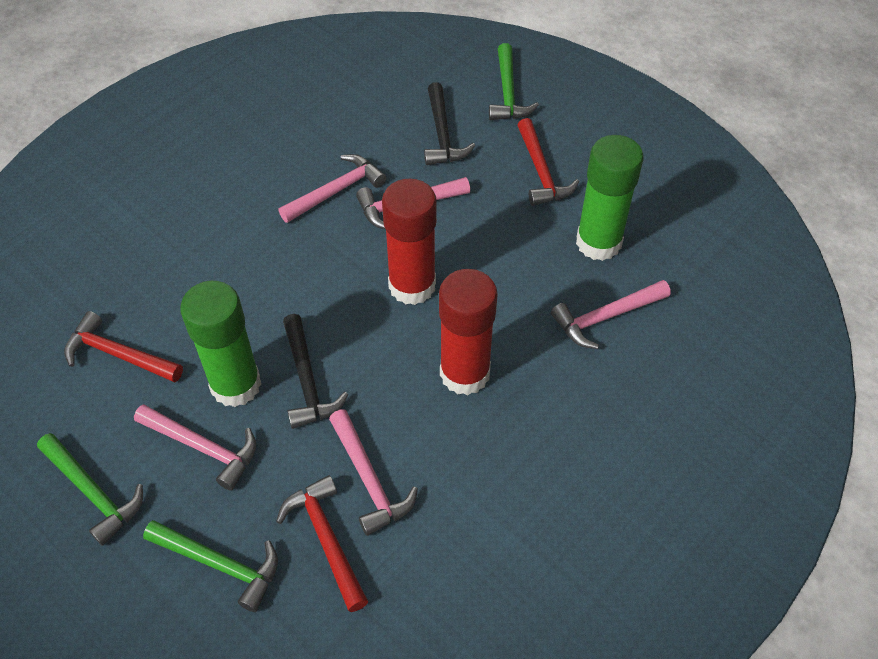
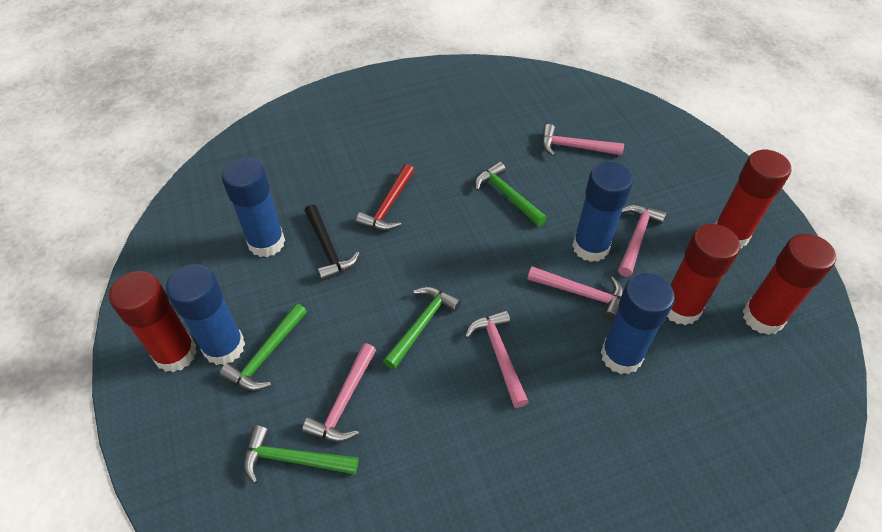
black hammer: [283,314,348,429] [424,82,475,165] = 2 -> [305,204,360,281] = 1
blue glue stick: none = 0 -> [166,264,245,365] [221,157,285,257] [572,162,633,262] [600,273,675,374] = 4
green glue stick: [180,281,261,407] [576,135,644,261] = 2 -> none = 0
green hammer: [37,433,143,546] [143,520,278,612] [489,43,539,120] = 3 -> [219,303,307,391] [243,426,358,484] [383,287,461,370] [475,162,547,226] = 4
red glue stick: [382,179,437,305] [439,269,498,395] = 2 -> [109,271,197,372] [667,224,740,325] [715,150,791,248] [743,234,836,335] = 4
red hammer: [64,311,183,382] [276,475,368,612] [517,118,579,206] = 3 -> [356,164,415,231] = 1

